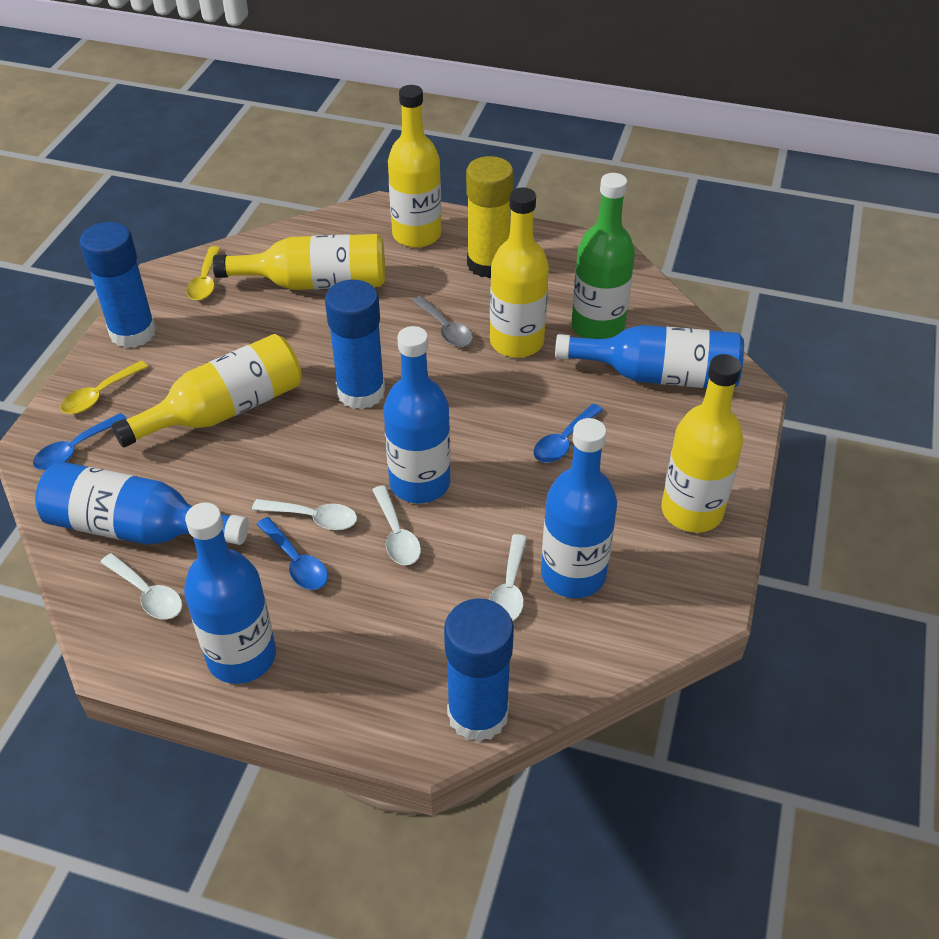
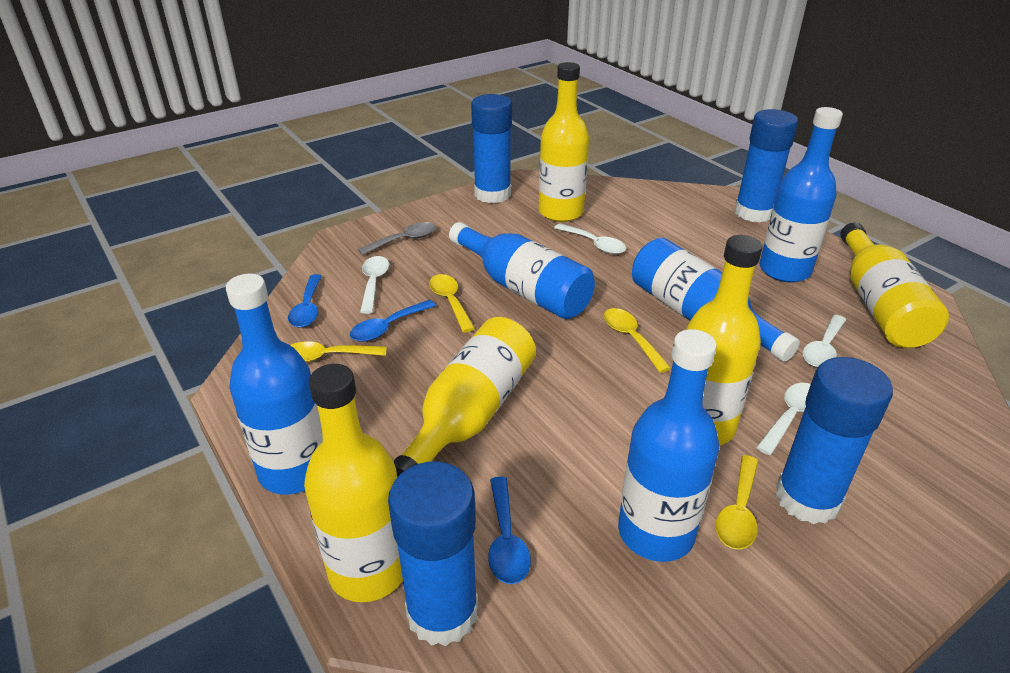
blue glue stick: [80,222,156,348] [325,280,385,409] [444,598,514,742] = 3 -> [388,462,478,646] [471,94,512,203] [734,109,798,223] [776,357,893,524] = 4
green bottle: [571,173,635,339] = 1 -> none = 0
yellow glue stick: [466,156,514,278] = 1 -> none = 0
yellow spoon: [61,361,148,414] [186,246,221,300] = 2 -> [290,341,387,362] [429,274,475,333] [604,308,671,373] [716,455,759,550] = 4

